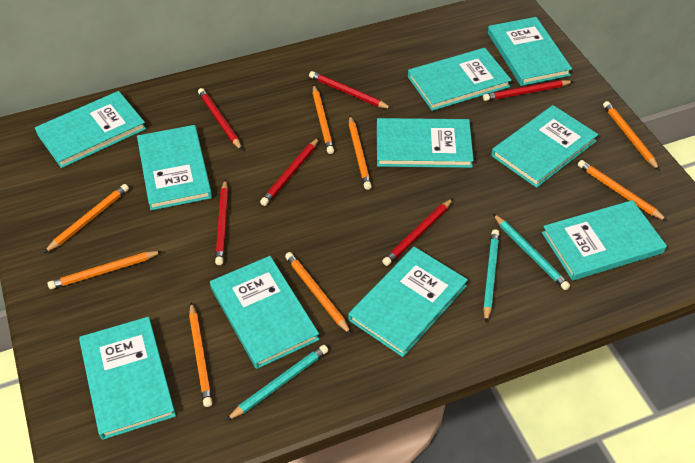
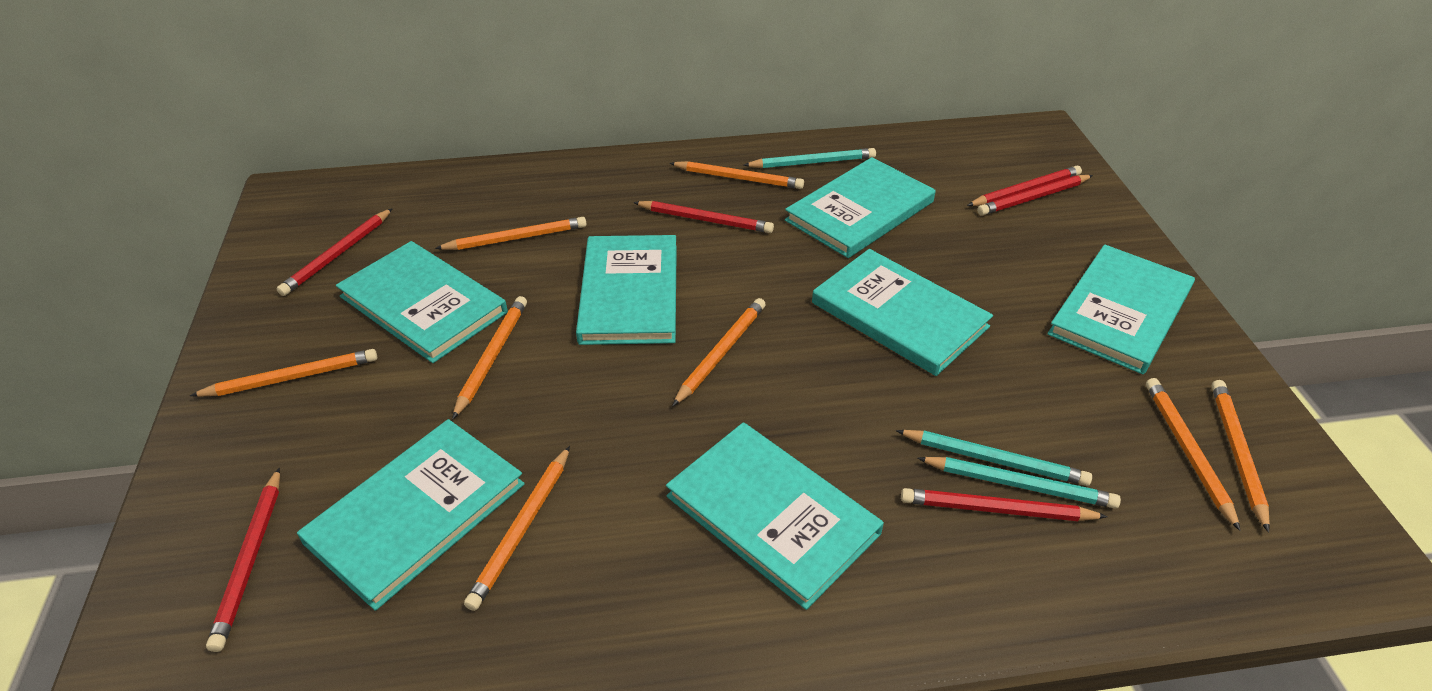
turquoise book: [35,91,146,168] [79,317,176,440] [137,125,212,210] [210,256,319,369] [348,247,468,357] [377,118,474,168] [408,48,512,111] [488,17,572,86] [491,105,598,188] [542,200,667,281] = 10 -> [297,419,525,611] [336,241,508,363] [576,235,677,345] [666,422,884,610] [785,157,936,258] [812,249,993,376] [1047,244,1195,374] = 7

